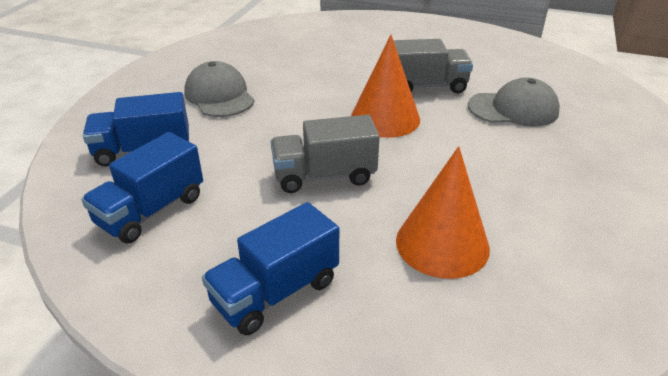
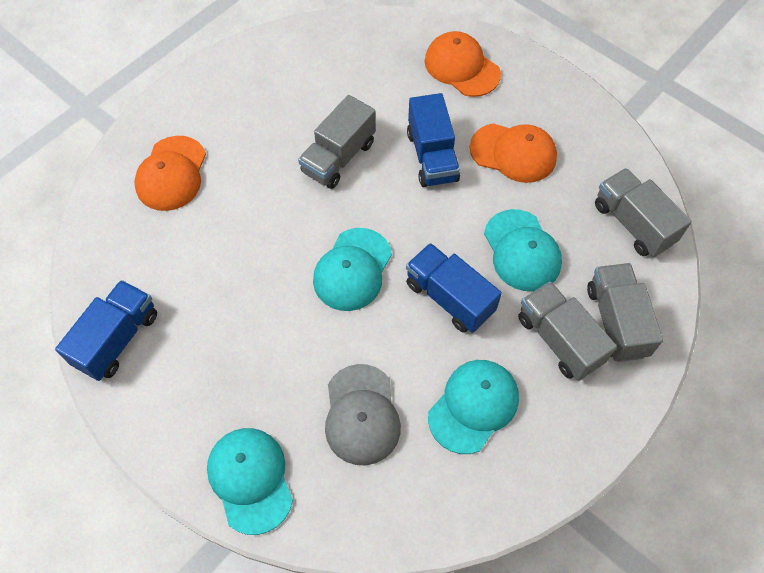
grey cap: [184,61,255,117] [468,77,560,127] = 2 -> [325,364,401,465] = 1
grey truck: [271,115,380,193] [393,39,473,93] = 2 -> [298,95,376,189] [518,281,617,381] [587,263,663,362] [595,168,692,257] = 4
orange cap: none = 0 -> [134,136,206,211] [425,31,501,97] [470,123,557,183] = 3
orange cone: [351,35,420,138] [396,146,490,279] = 2 -> none = 0
turquoise cap: none = 0 -> [207,428,293,535] [313,228,392,311] [428,360,519,454] [484,209,562,291] = 4

